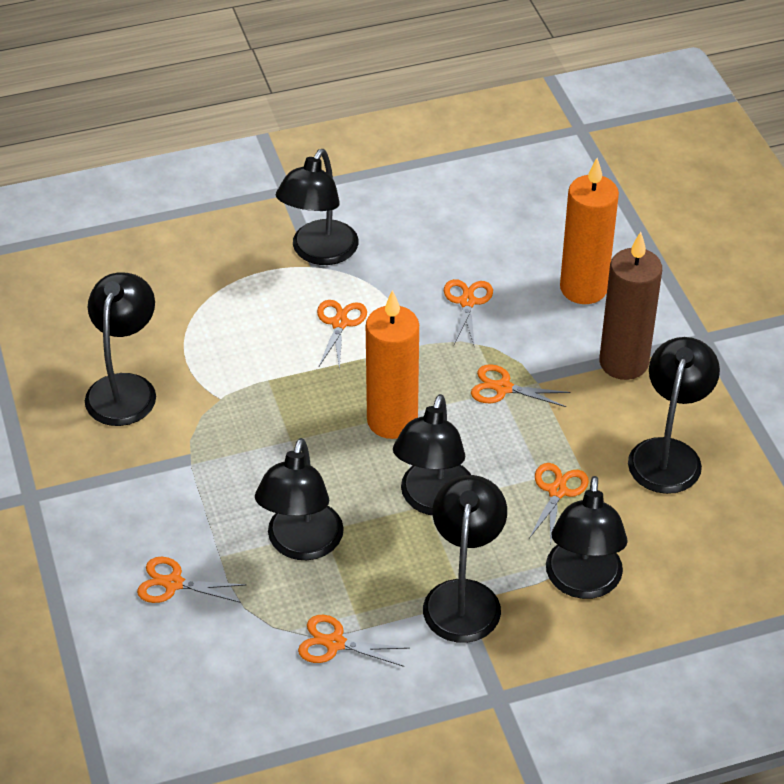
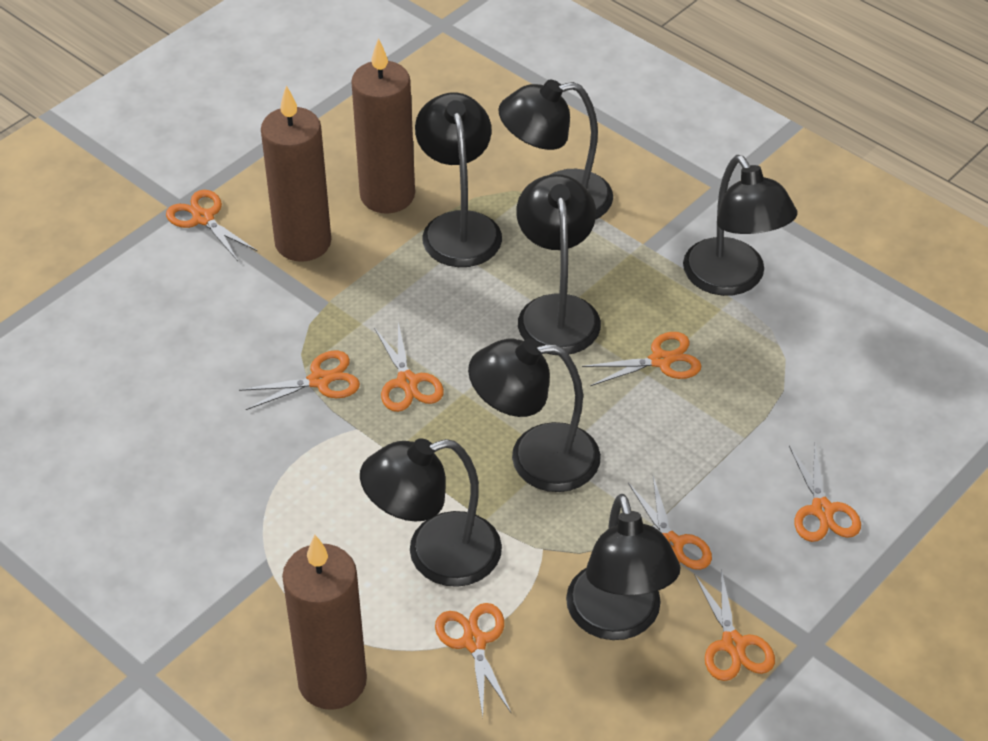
brown candle: [599,232,662,380] = 1 -> [261,86,331,262] [282,535,367,710] [351,38,415,214] = 3
orange candle: [366,290,419,439] [560,158,619,304] = 2 -> none = 0
orange scissors: [137,557,247,603] [298,615,410,667] [317,300,367,370] [444,279,493,348] [471,364,570,407] [529,463,589,542] = 6 -> [166,190,257,261] [239,351,360,410] [374,322,444,412] [435,603,511,717] [582,332,701,386] [628,476,712,570] [694,569,775,681] [789,445,861,542] = 8

